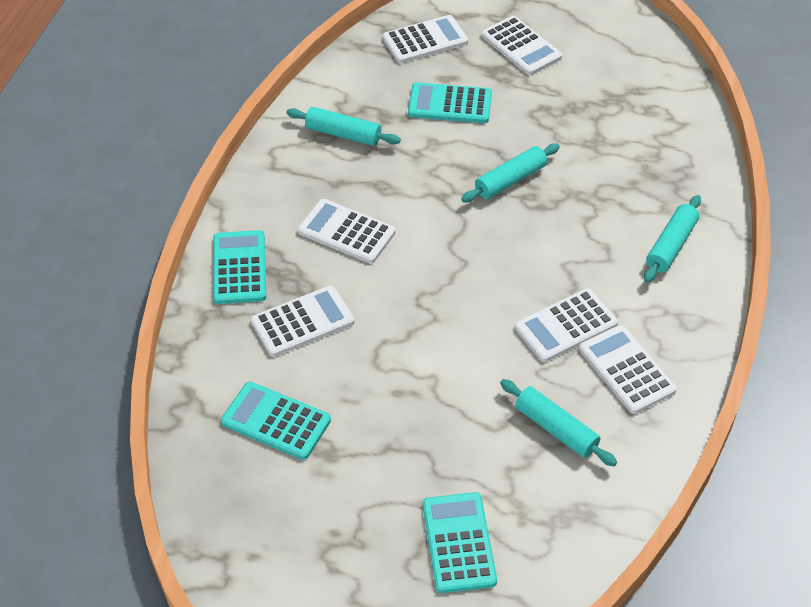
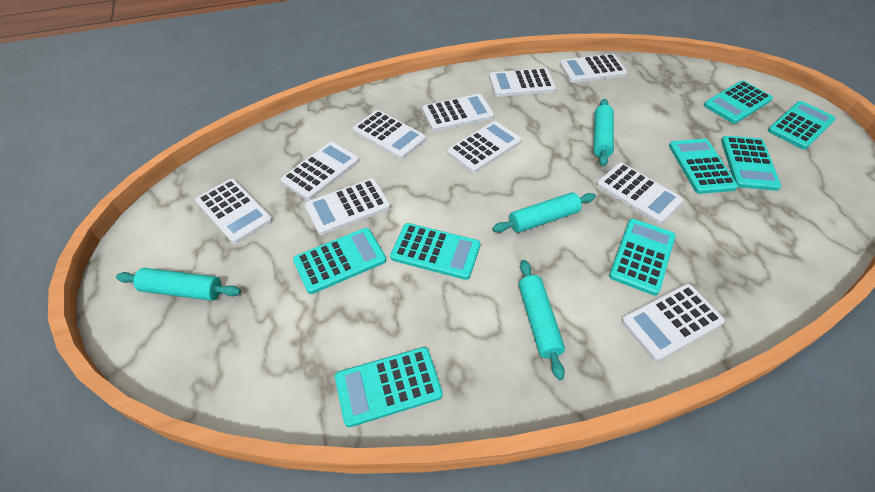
turquoise calculator: [213,230,266,304] [221,382,331,460] [408,82,492,123] [423,492,497,593] = 4 -> [293,228,386,294] [335,347,443,427] [390,223,481,280] [609,219,676,296] [669,139,738,194] [704,81,773,124] [721,136,781,191] [768,101,836,149] = 8
white calculator: [251,285,354,357] [298,199,396,263] [382,15,468,63] [481,16,562,75] [515,288,618,362] [579,325,677,414] = 6 -> [195,179,272,244] [281,142,359,200] [305,179,390,235] [353,110,426,159] [422,94,494,131] [447,121,522,173] [489,68,556,97] [559,54,627,83] [597,163,683,224] [621,284,725,361] = 10

